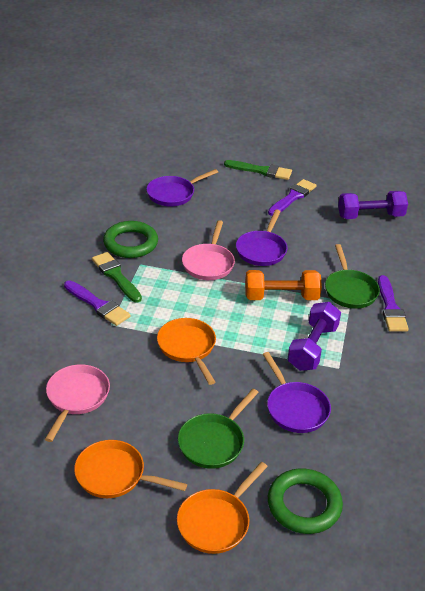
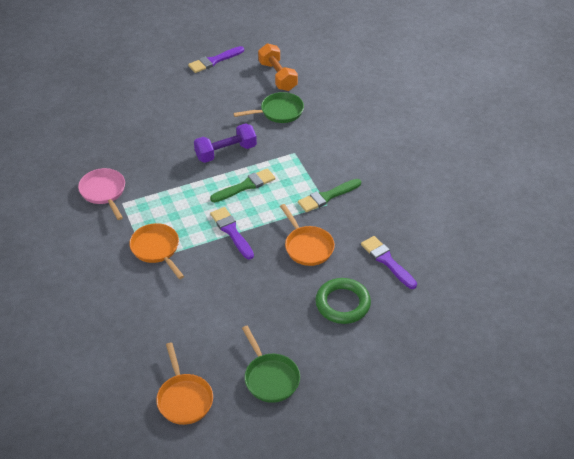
green ring: [103,221,158,258] [268,468,343,534] = 2 -> [315,278,371,324] = 1
pink pan: [45,364,110,442] [182,220,235,280] = 2 -> [78,168,125,220] = 1
purple dumbbell: [287,302,341,371] [338,191,408,219] = 2 -> [194,123,257,163] = 1
purple pan: [146,169,218,206] [236,209,287,266] [263,352,331,433] = 3 -> none = 0

